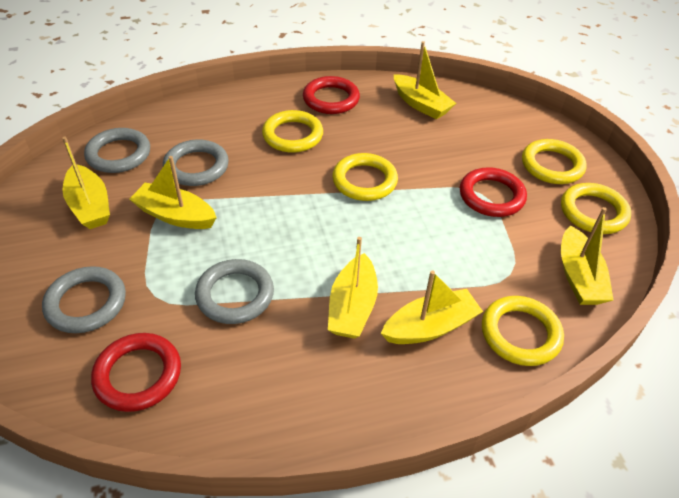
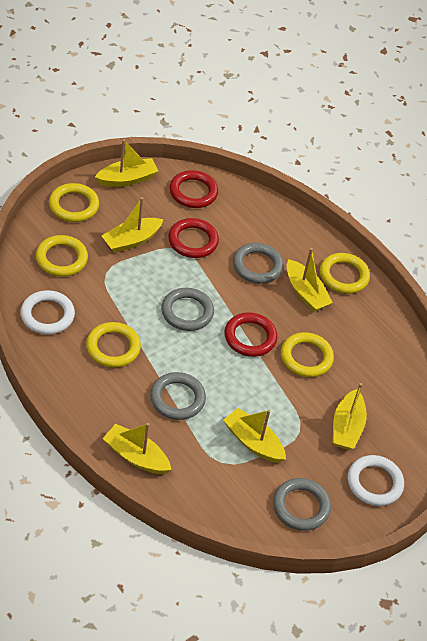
white ring: none = 0 -> [21,290,75,335] [348,455,404,506] = 2

